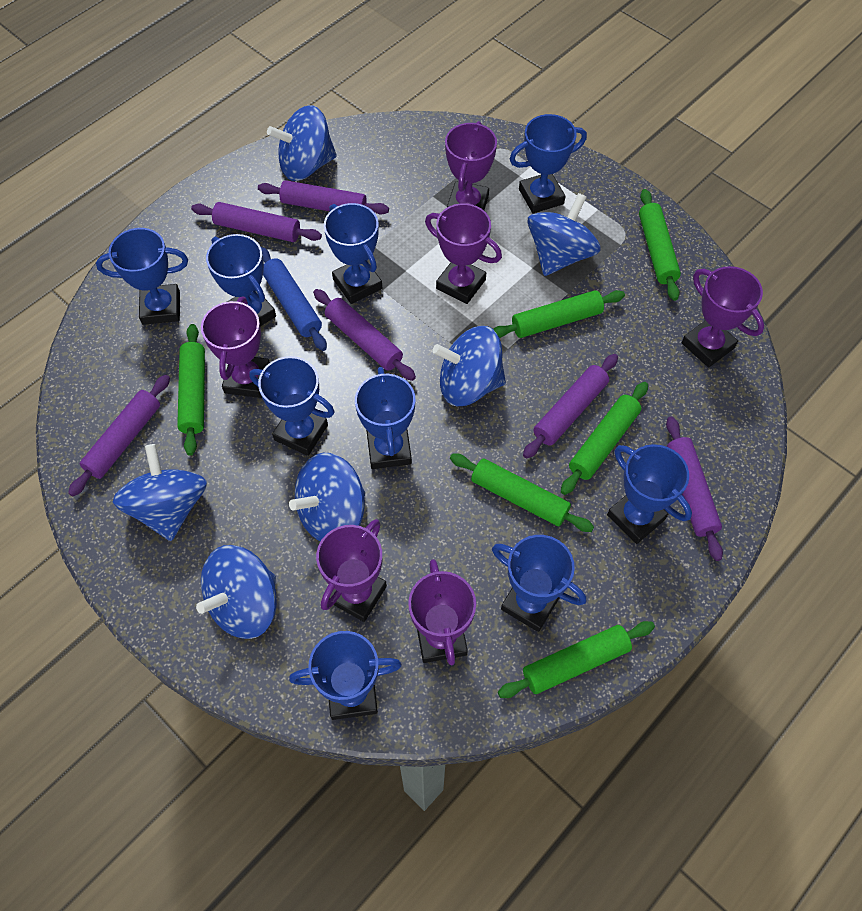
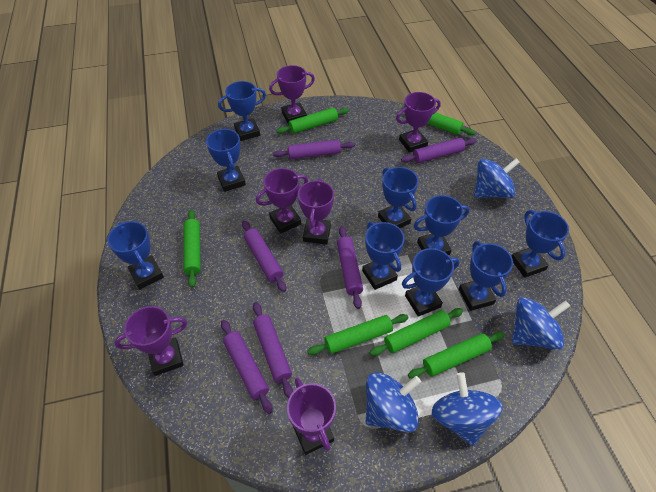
blue rolling pin: [261,247,327,351] = 1 -> none = 0
blue spinning top: [113,444,207,541] [196,545,277,639] [267,105,337,181] [289,453,365,541] [432,326,506,406] [527,193,601,276] = 6 -> [366,372,421,432] [432,372,503,446] [474,158,520,198] [512,297,570,350] = 4

